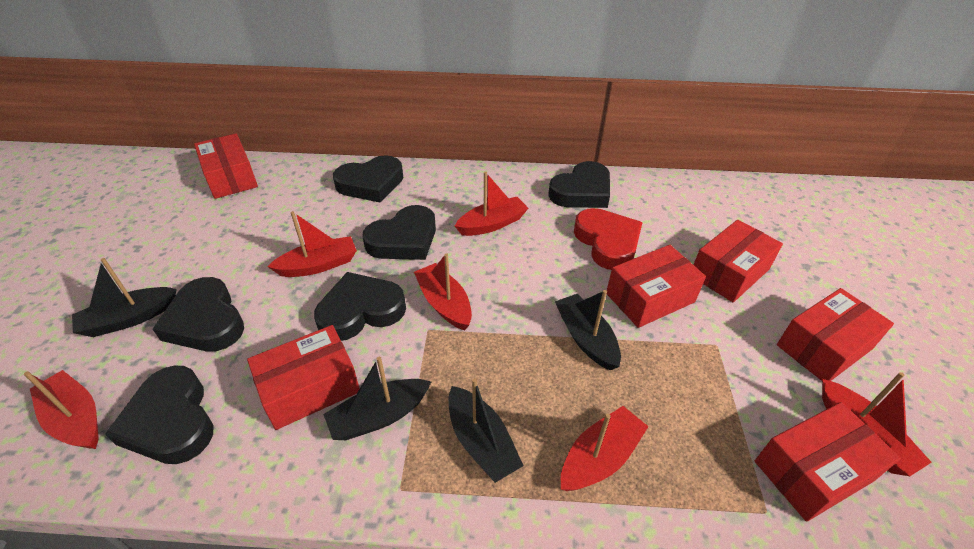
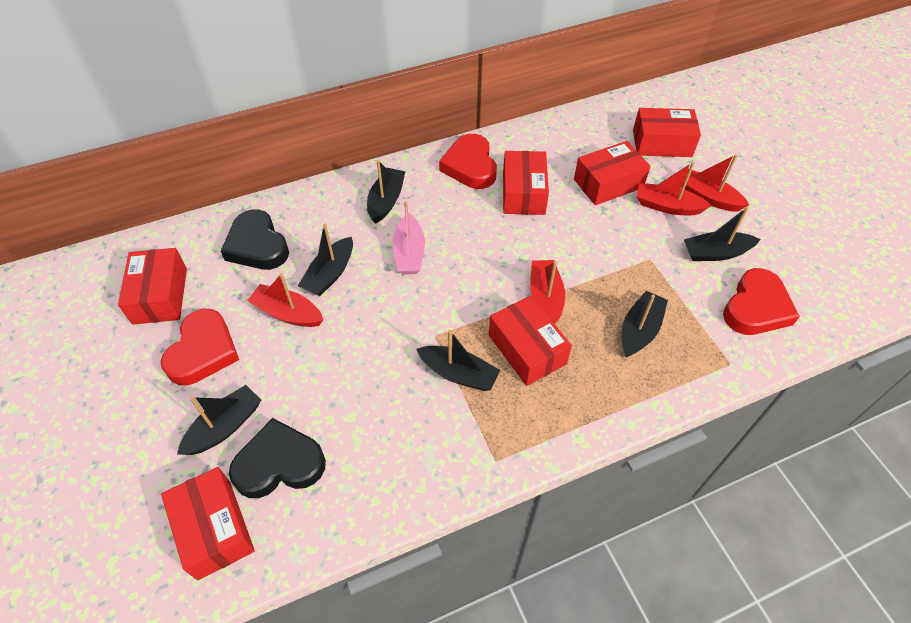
black boat: [72,258,177,337] [323,357,431,440] [448,378,524,483] [555,290,621,370] = 4 -> [177,385,261,455] [298,223,353,296] [367,160,406,224] [416,330,500,391] [622,291,668,357] [684,207,761,261] = 6
black heart: [105,366,214,464] [153,277,244,351] [314,272,406,341] [333,155,403,203] [362,205,436,260] [548,161,610,208] = 6 -> [221,209,289,270] [229,418,326,498] = 2
pink boat: none = 0 -> [393,201,425,274] = 1
red boat: [24,370,98,449] [268,211,357,277] [414,253,472,330] [455,172,529,236] [561,406,649,491] [822,372,932,476] = 6 -> [247,273,323,327] [530,260,565,324] [637,162,711,215] [681,154,749,212] = 4
red heart: [574,208,643,270] = 1 -> [161,309,239,385] [439,134,497,189] [723,268,800,335] = 3

